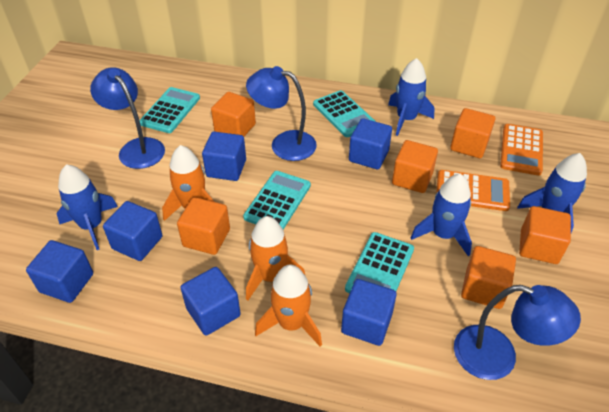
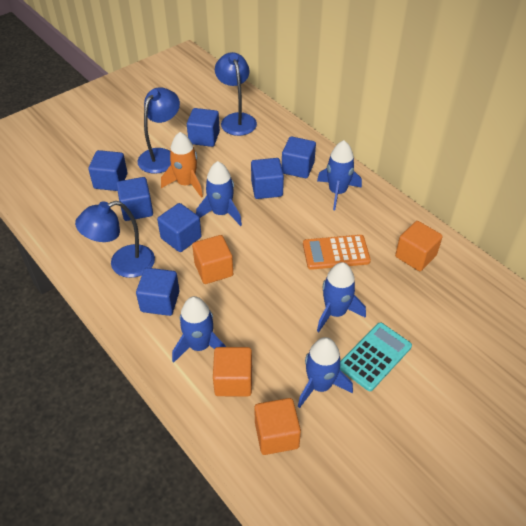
blue cube: [26,240,93,303] [103,201,162,261] [180,267,241,336] [202,131,246,181] [341,279,397,346] [349,118,392,169] = 6 -> [88,150,127,191] [116,177,153,221] [136,268,180,316] [157,203,202,252] [187,108,220,147] [251,158,284,199] [282,136,316,178] = 7
blue rocket: [57,164,118,250] [388,58,435,136] [411,174,472,256] [517,153,587,233] = 4 -> [172,296,226,363] [196,161,242,226] [298,337,353,408] [317,140,362,210] [317,262,366,332] = 5
orange calculator: [437,170,510,211] [500,124,543,176] = 2 -> [303,235,371,270] = 1
orange cube: [177,197,230,255] [211,92,256,136] [392,140,438,193] [450,108,495,158] [461,246,516,309] [519,206,571,264] = 6 -> [192,235,233,284] [213,347,252,396] [254,398,301,455] [395,221,443,271] = 4
orange rocket: [162,145,214,221] [246,216,305,301] [255,264,322,347] = 3 -> [161,132,203,198] = 1
turquoise calculator: [139,87,200,133] [243,171,311,230] [313,90,376,137] [345,232,414,293] = 4 -> [340,323,412,391] = 1

